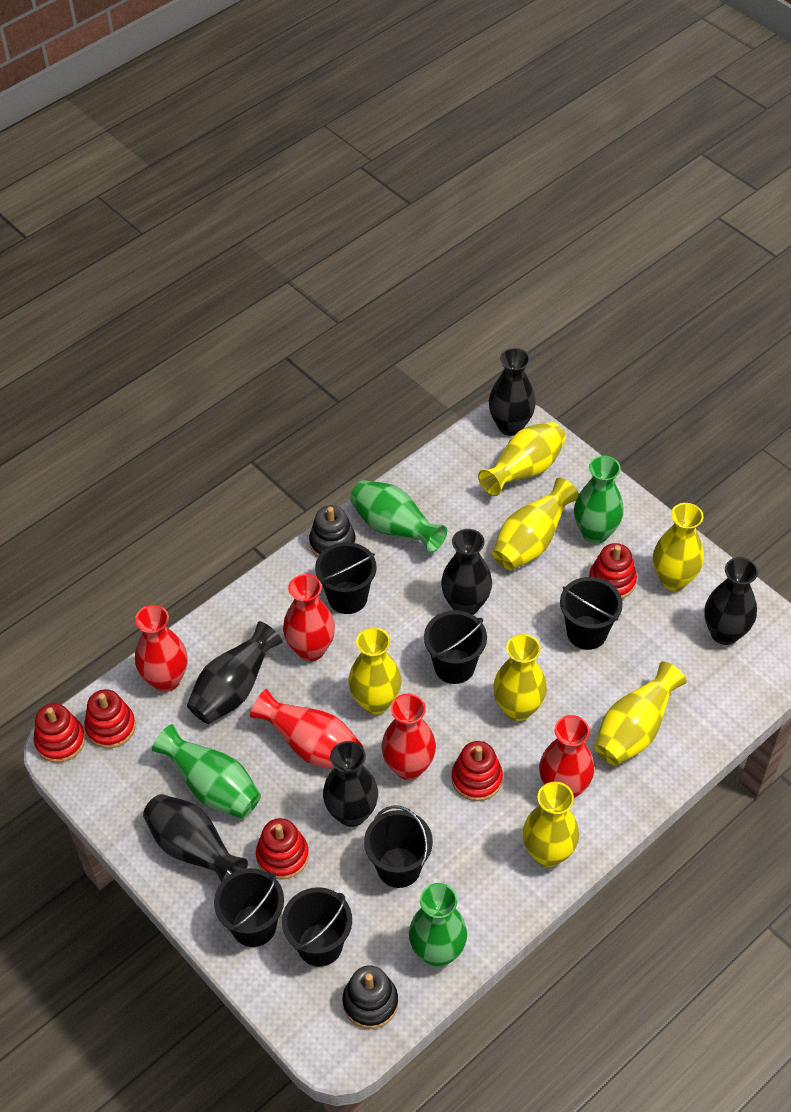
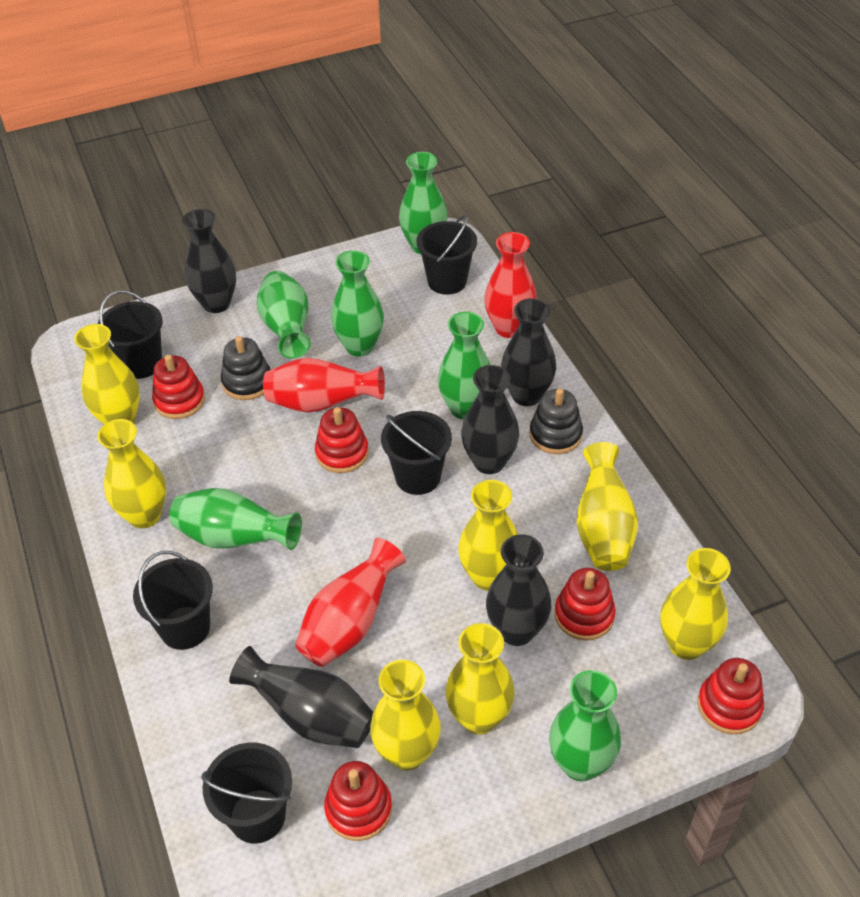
black bucket: [214,868,284,947] [282,887,352,967] [315,542,377,614] [364,805,433,888] [424,610,487,684] [560,577,623,650] = 6 -> [98,290,163,379] [133,551,213,650] [201,743,292,843] [381,411,452,495] [417,215,477,295] = 5
black vase: [143,794,248,882] [187,621,283,724] [323,741,378,827] [441,529,492,615] [489,348,536,436] [705,557,758,645] = 6 -> [182,209,236,313] [229,646,374,748] [461,365,519,474] [486,535,551,646] [501,298,556,406] = 5
green vase: [152,724,261,819] [350,480,447,553] [409,883,467,967] [574,455,624,544] = 4 -> [169,488,302,550] [257,271,311,359] [331,250,384,357] [399,152,448,254] [438,312,490,420] [549,670,621,781] = 6
red vase: [135,605,188,692] [250,689,364,769] [283,574,335,661] [381,693,436,780] [539,715,594,798] = 5 -> [263,358,385,413] [295,538,406,667] [484,232,537,338] = 3

